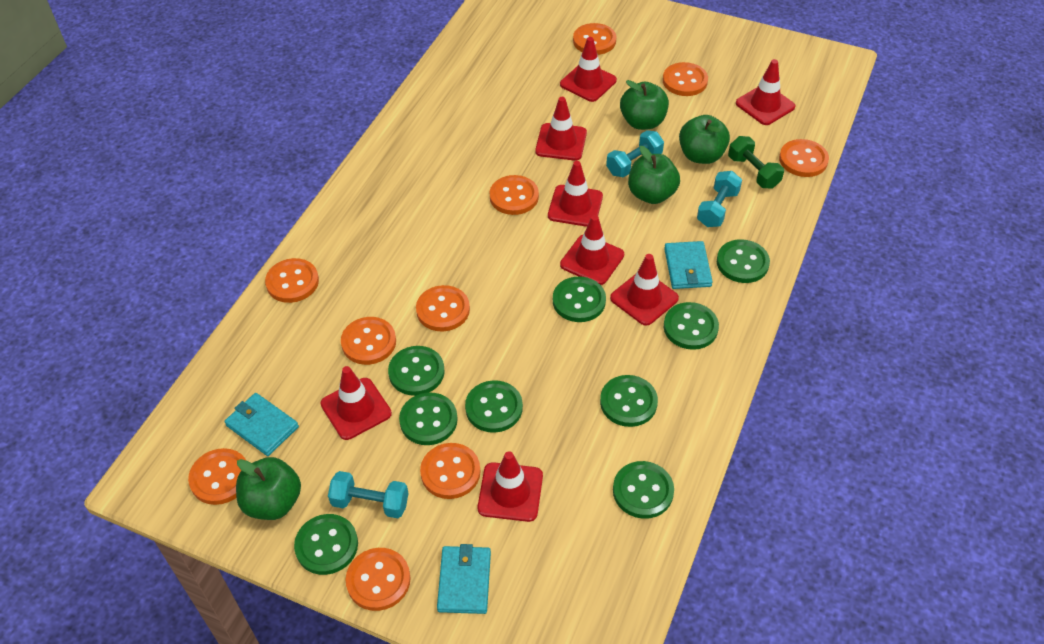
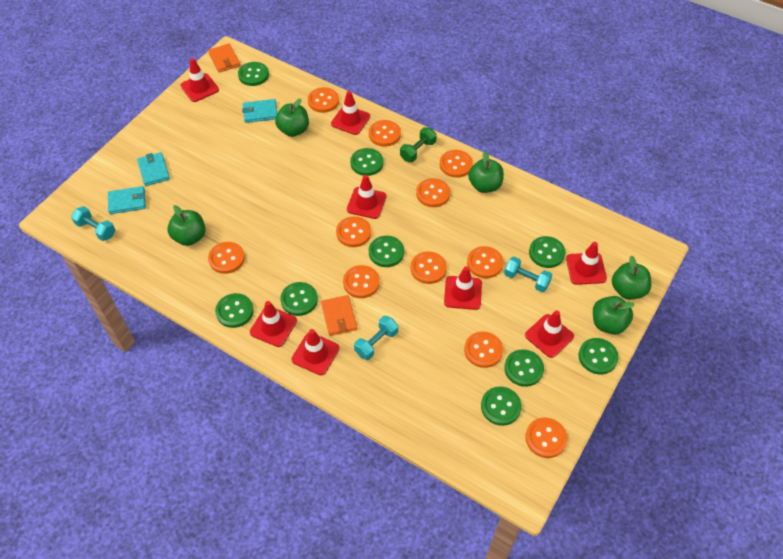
green apple: [236,457,301,520] [620,80,669,130] [628,146,680,204] [679,115,730,164] = 4 -> [167,205,206,246] [275,99,309,137] [468,151,504,193] [593,296,635,335] [612,256,652,300] = 5
orange button: [188,448,246,505] [265,258,319,303] [341,317,396,365] [346,548,411,611] [416,285,470,331] [420,443,481,499] [490,175,539,215] [573,23,616,55] [663,62,708,96] [779,139,829,177] = 10 -> [208,242,245,274] [308,87,339,113] [336,216,371,247] [343,265,380,298] [369,120,401,147] [410,251,447,284] [416,178,450,207] [440,150,473,178] [464,331,503,368] [467,246,503,278] [525,417,567,458] = 11
orange wallet: none = 0 -> [208,44,240,72] [321,295,357,336] = 2

